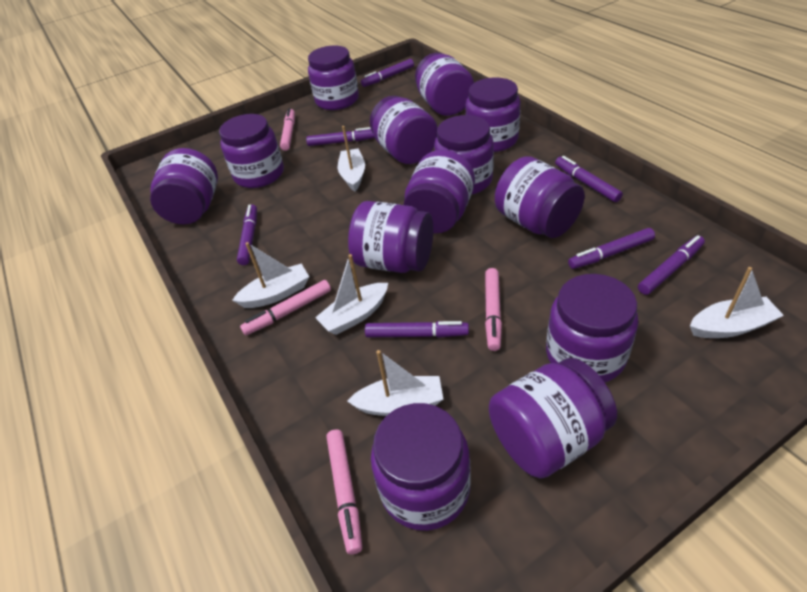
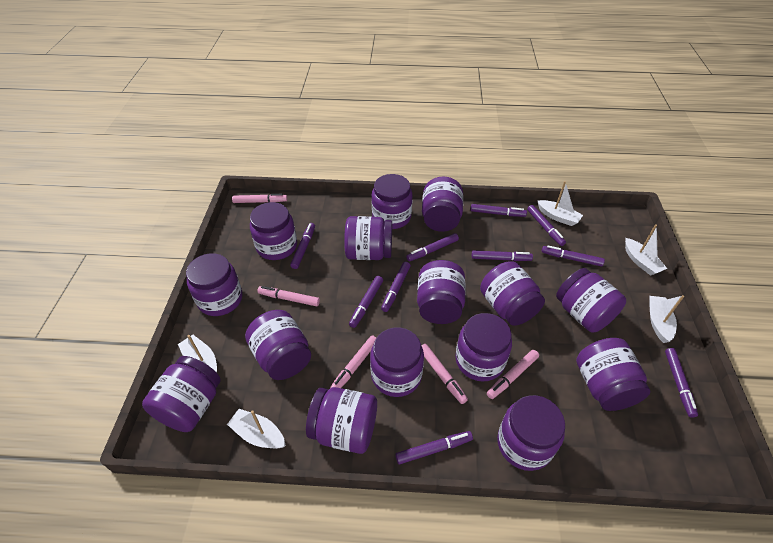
pink marker: [240,280,331,335] [280,108,295,151] [326,429,362,554] [485,268,502,351] = 4 -> [232,194,287,203] [257,286,320,306] [330,336,376,388] [421,344,468,404] [487,350,539,399] = 5
purple jar: [150,148,218,224] [219,114,284,188] [308,46,359,110] [348,201,433,273] [370,96,438,164] [371,403,471,531] [404,150,475,233] [415,53,474,116] [434,115,494,195] [465,77,520,152] [489,358,617,478] [495,156,585,238] [546,274,638,382] = 13 -> [142,356,221,432] [186,253,243,316] [245,310,311,380] [250,202,297,260] [306,387,377,454] [344,216,392,260] [370,327,424,397] [372,174,413,229] [417,260,466,324] [422,177,463,232] [455,313,512,382] [480,261,545,326] [497,395,565,471] [556,268,626,332] [576,338,650,411] = 15
purple marker: [237,205,257,265] [306,127,375,146] [361,59,414,87] [365,321,469,338] [555,156,623,202] [568,228,655,269] [638,235,705,295] = 7 -> [290,223,315,269] [349,276,383,328] [381,262,411,312] [395,431,473,465] [406,233,459,261] [470,204,527,217] [472,250,533,261] [527,205,566,246] [542,245,605,266] [665,348,698,418] = 10

